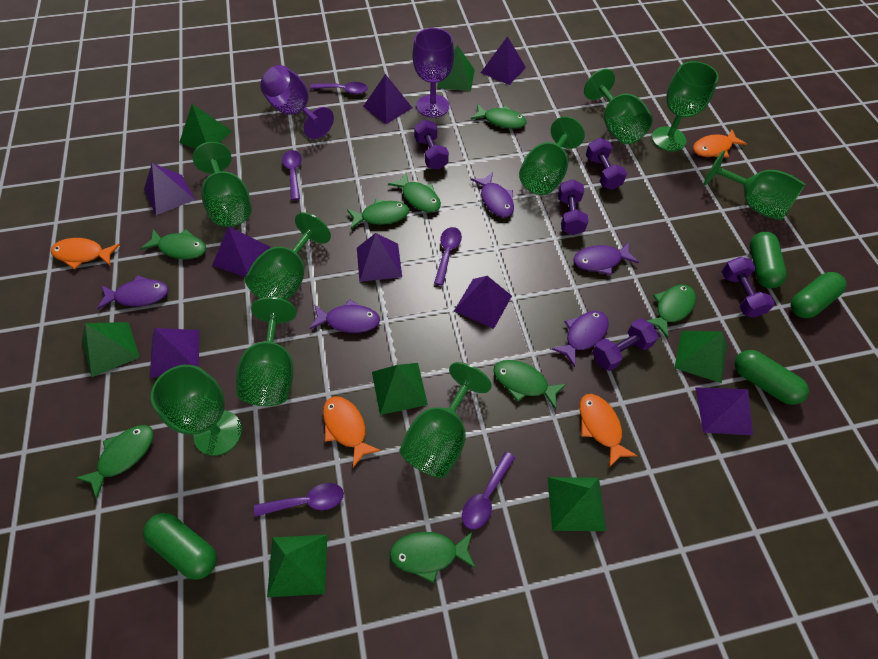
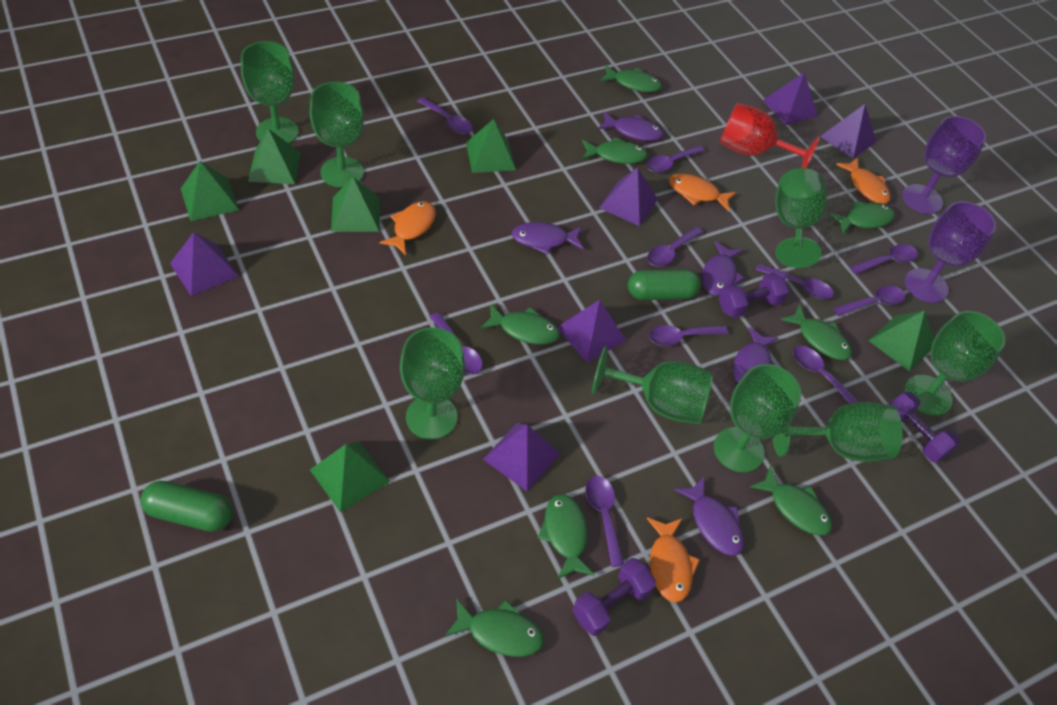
green capsule: [143,513,217,580] [735,350,809,405] [750,232,787,288] [791,272,847,318] = 4 -> [141,481,233,532] [628,269,701,300] = 2
green goblet: [151,365,242,456] [192,142,252,227] [236,297,296,406] [245,212,331,300] [399,362,492,478] [519,116,585,195] [584,69,653,144] [652,61,719,151] [703,151,806,221] = 9 -> [241,41,299,144] [310,82,364,188] [400,327,465,440] [592,346,713,424] [714,364,801,473] [772,402,903,462] [775,168,827,268] [904,311,1005,416] = 8
green pyramid: [82,322,140,377] [179,104,231,149] [267,535,327,597] [372,363,428,415] [437,45,475,91] [548,477,606,531] [674,331,727,383] = 7 -> [181,161,239,221] [248,128,301,184] [310,441,390,512] [331,177,380,232] [466,119,516,173] [868,310,934,372] = 6
purple dumbbell: [414,119,449,170] [558,179,589,235] [586,138,627,190] [592,318,658,371] [722,257,775,318] = 5 -> [573,558,656,636] [719,273,789,318] [889,392,960,463] = 3
purple pyramid: [144,163,195,215] [150,328,199,378] [212,226,271,277] [357,233,402,282] [363,74,412,124] [454,276,512,329] [481,36,526,85] [695,387,753,436] = 8 -> [170,232,239,296] [483,423,561,492] [557,300,626,362] [599,167,658,226] [763,72,818,125] [820,104,876,159] = 6
purple spoon: [254,483,344,517] [282,150,302,200] [310,82,368,94] [434,227,462,285] [462,452,515,529] = 5 -> [417,97,473,134] [430,312,483,375] [585,476,624,567] [646,145,705,173] [647,227,703,266] [649,325,728,346] [756,264,834,299] [793,346,859,404] [833,286,905,316] [850,244,918,274] = 10
red goblet: none = 0 -> [720,102,820,168] = 1

